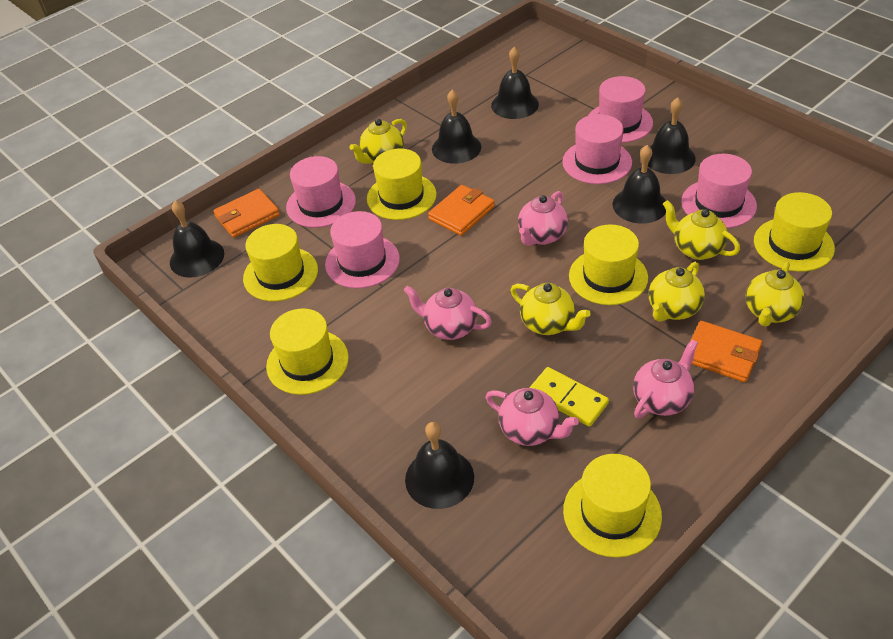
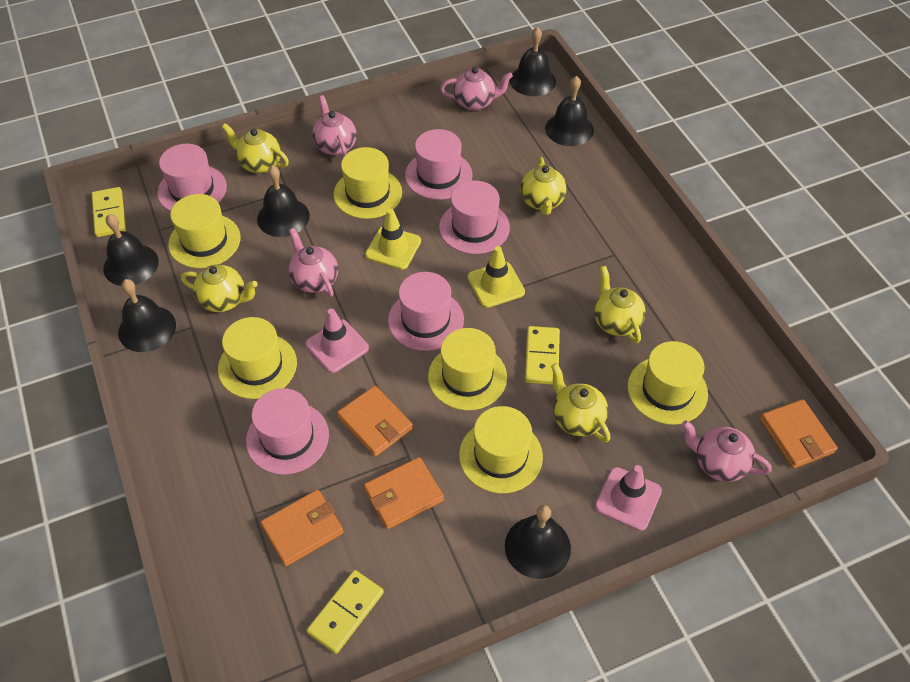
orange wallet: [213,189,280,238] [428,185,495,236] [690,321,762,382] = 3 -> [260,489,344,566] [337,386,413,457] [364,457,444,529] [760,399,838,468] = 4
pink traffic cone: none = 0 -> [305,309,369,373] [595,465,662,531] = 2
yellow domino: [529,367,609,427] = 1 -> [92,187,126,237] [307,570,384,654] [525,326,560,385] = 3
yellow traffic cone: none = 0 -> [365,209,421,270] [467,246,525,308] = 2

